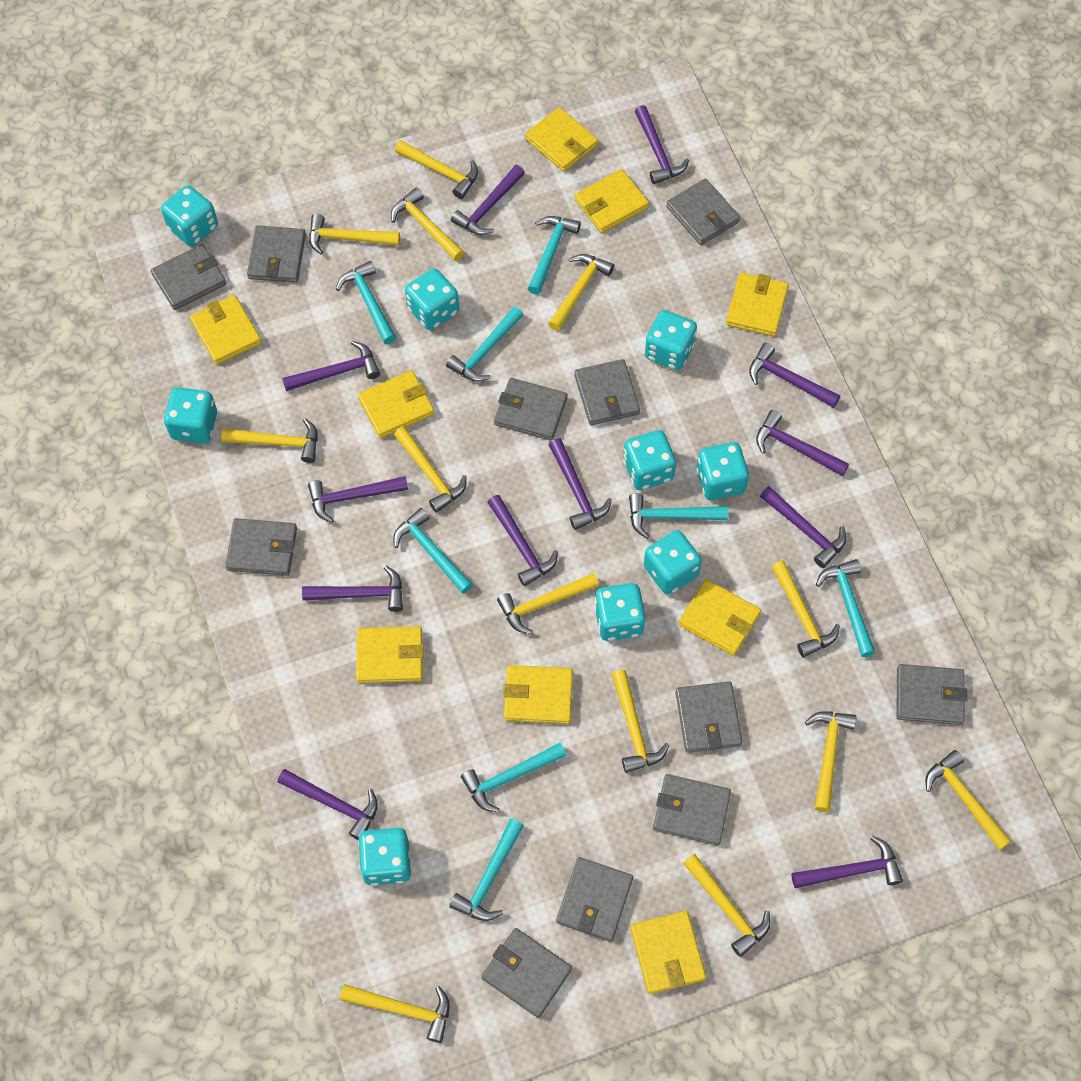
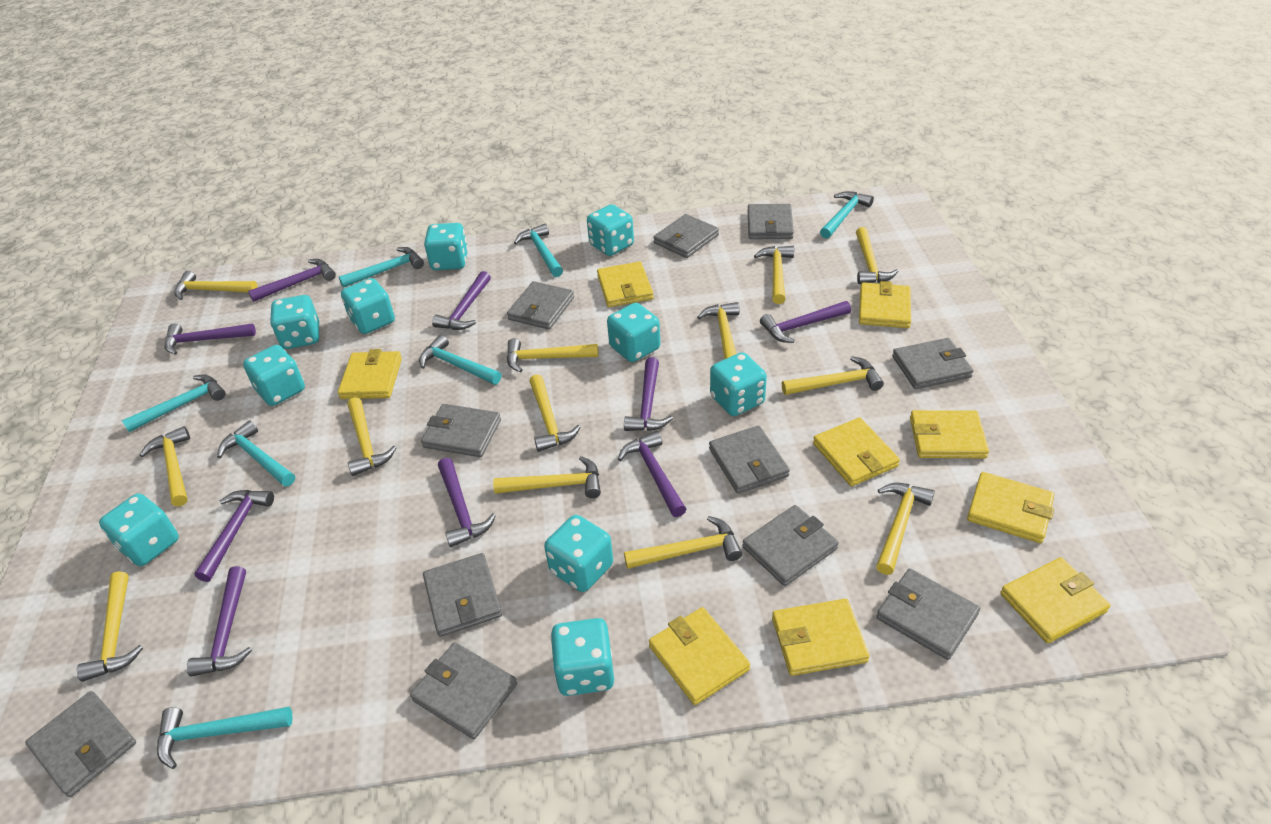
purple hammer: [278,769,378,840] [282,341,380,391] [302,566,403,612] [308,476,408,523] [451,165,525,235] [487,495,558,586] [549,438,612,530] [635,105,689,184] [749,343,840,408] [756,410,849,476] [760,486,846,568] [792,836,903,888] = 12 -> [165,323,256,355] [187,566,252,677] [194,490,274,582] [248,259,336,302] [432,271,491,330] [438,458,496,547] [618,431,686,517] [624,357,673,431] [760,301,851,343] = 9
turquoise dice: [161,185,218,247] [164,387,217,444] [358,828,411,886] [405,268,459,330] [594,583,645,641] [623,430,676,490] [644,530,702,595] [645,310,697,371] [696,442,749,500] = 9 -> [99,493,179,566] [243,345,305,406] [270,295,319,349] [341,278,395,334] [424,223,468,270] [544,515,613,592] [550,618,614,696] [587,204,634,256] [607,303,660,362] [710,352,767,416] = 10
turquoise hammer: [336,261,396,344] [393,508,473,594] [446,306,523,382] [449,818,524,921] [461,743,566,812] [528,216,581,295] [629,493,728,539] [816,559,875,657] = 8 -> [122,374,225,432] [157,707,293,769] [217,420,295,487] [339,247,424,288] [419,335,501,385] [514,224,563,277] [820,191,874,239] = 7

